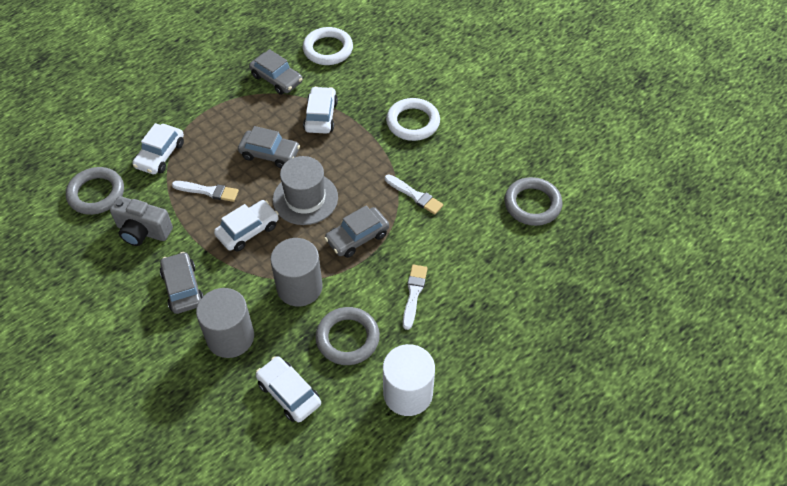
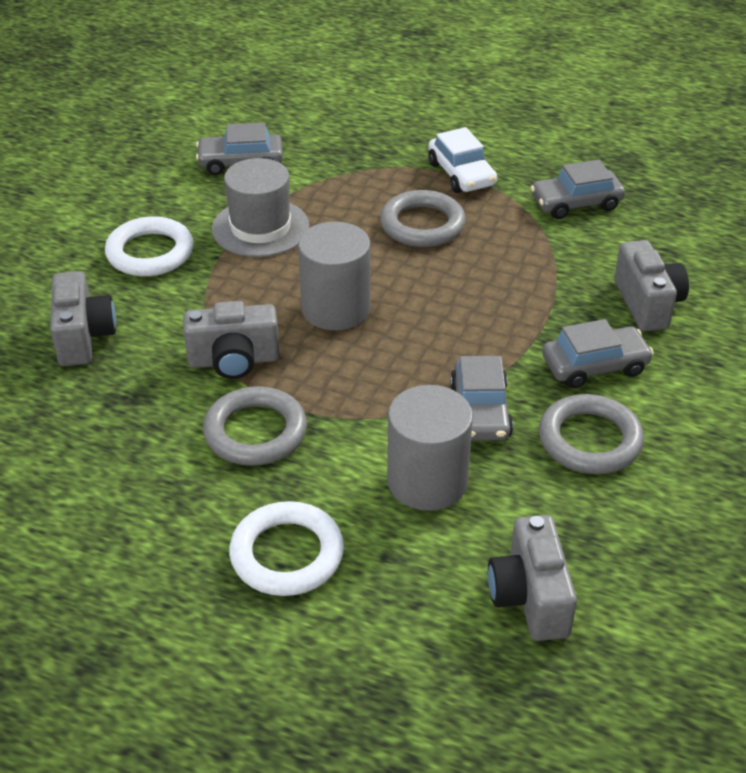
grey camera: [110,196,173,246] = 1 -> [50,271,116,366] [183,301,280,379] [488,515,577,641] [614,240,689,332] = 4
white brush: [172,181,239,202] [385,175,443,215] [403,264,428,330] = 3 -> none = 0
white car: [133,123,184,174] [214,200,279,251] [256,356,321,422] [303,86,338,134] = 4 -> [428,127,497,193] = 1
white cylinder: [383,344,435,416] = 1 -> none = 0

